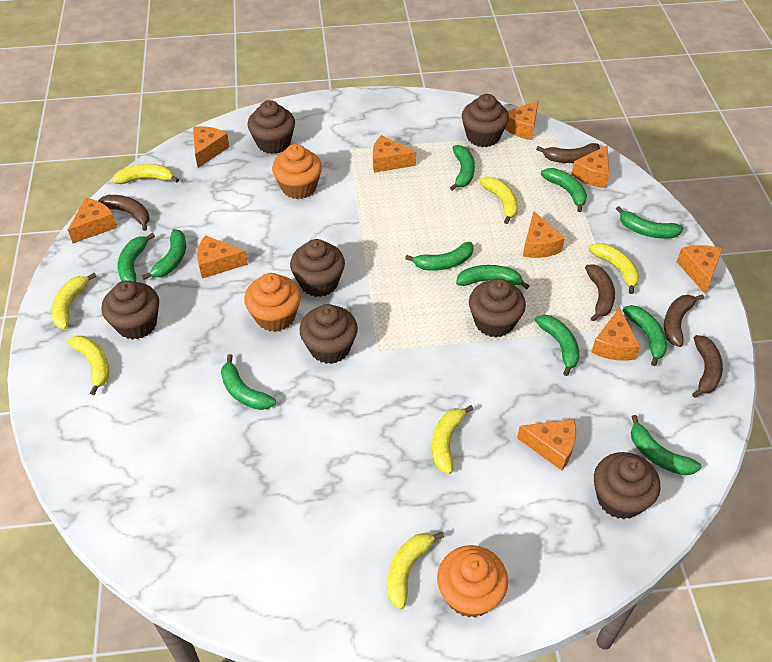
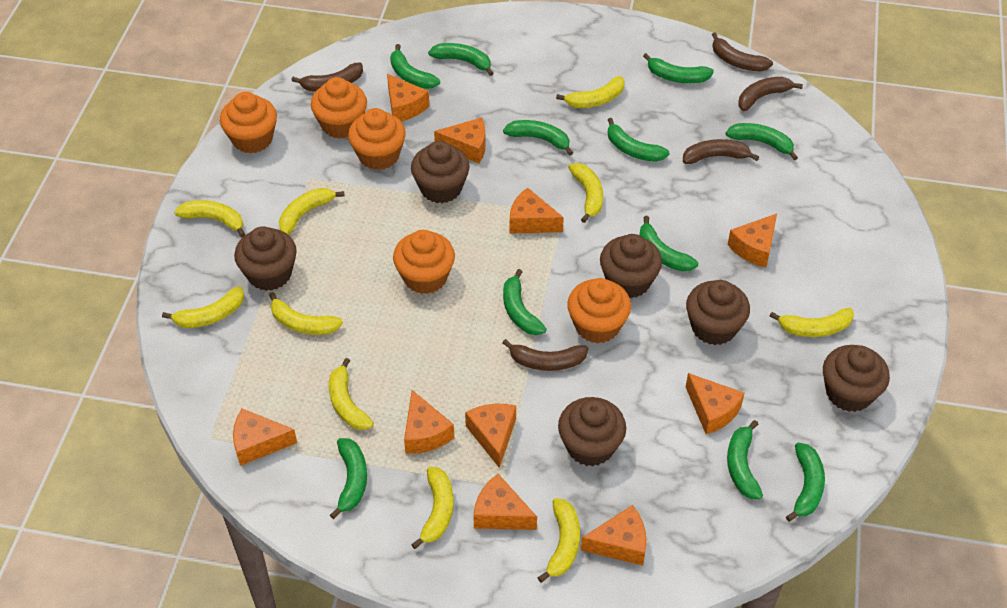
brown cupcake: [102,280,159,340] [247,100,295,154] [290,239,345,297] [299,304,358,364] [462,94,509,147] [469,278,526,338] [594,452,661,519] = 7 -> [234,226,297,291] [411,141,470,203] [558,397,626,467] [600,234,662,298] [686,280,750,345] [823,345,890,412] = 6
orange cupcake: [244,273,301,332] [272,144,322,199] [437,545,508,618] = 3 -> [220,92,277,154] [311,77,367,139] [348,108,406,170] [393,230,455,294] [567,278,631,343] = 5
yellow banana: [52,273,97,329] [68,336,109,395] [112,164,179,184] [388,532,444,609] [432,405,474,474] [480,177,518,224] [589,243,639,294] = 7 -> [162,286,244,328] [174,200,245,237] [269,292,343,335] [279,188,345,235] [329,358,374,430] [411,467,453,549] [538,498,580,583] [556,76,625,108] [568,163,603,223] [770,308,854,337] = 10

